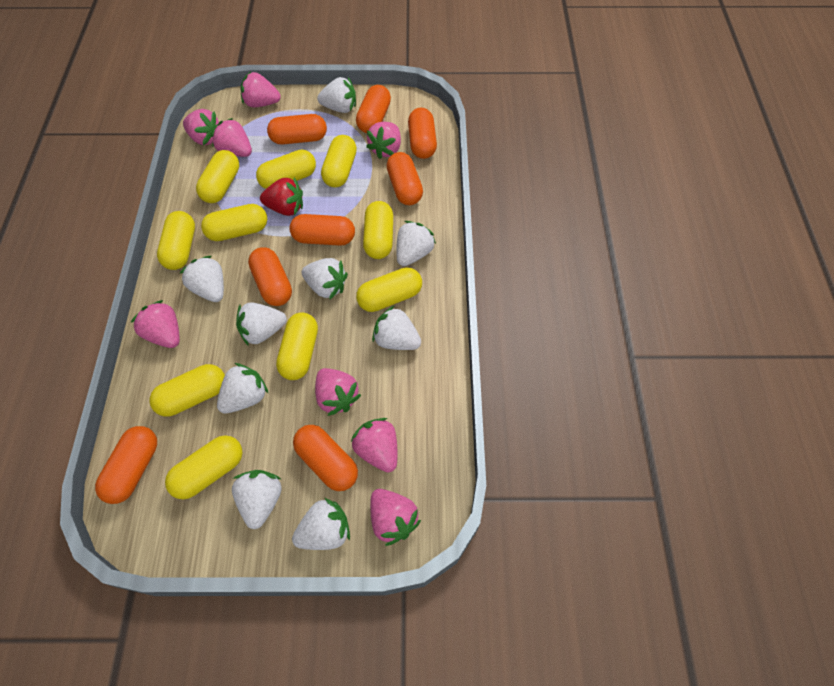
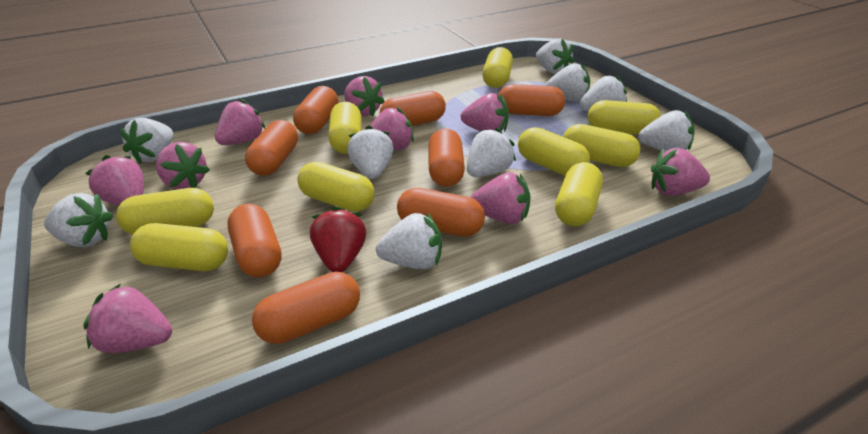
pink strawberry: [131,300,180,348] [183,109,219,145] [211,118,252,157] [241,72,281,107] [315,368,361,416] [351,418,397,472] [366,122,401,159] [370,489,421,546] = 8 -> [83,284,172,353] [86,155,144,206] [156,142,210,189] [215,99,265,145] [344,76,385,117] [370,107,414,150] [461,93,509,132] [470,172,531,224] [651,148,710,196] = 9
yellow capsule: [150,364,225,417] [157,211,195,270] [165,435,243,499] [196,150,239,203] [201,204,267,241] [256,149,316,189] [276,312,318,380] [321,135,357,187] [356,267,422,312] [363,201,393,259] = 10 -> [116,188,214,234] [130,223,228,271] [297,162,375,212] [328,102,362,154] [483,47,513,88] [518,127,590,176] [555,162,603,226] [563,124,640,167] [588,100,661,135] = 9

